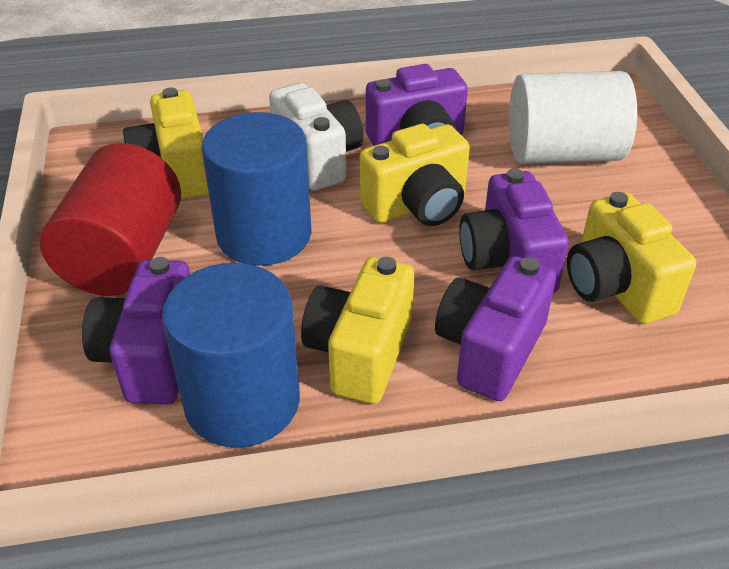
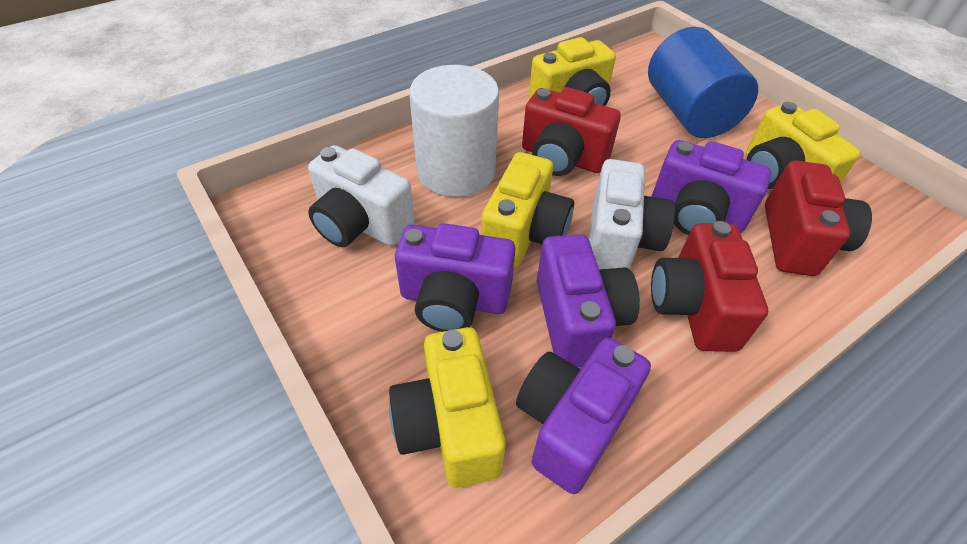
blue cylinder: [162,263,300,448] [202,112,311,266] = 2 -> [648,26,758,138] = 1
red camera: none = 0 -> [522,87,621,176] [651,221,768,352] [765,161,872,276] = 3
red cylinder: [40,143,181,296] = 1 -> none = 0
white camera: [269,83,363,190] = 1 -> [308,145,415,247] [589,159,675,270] = 2

